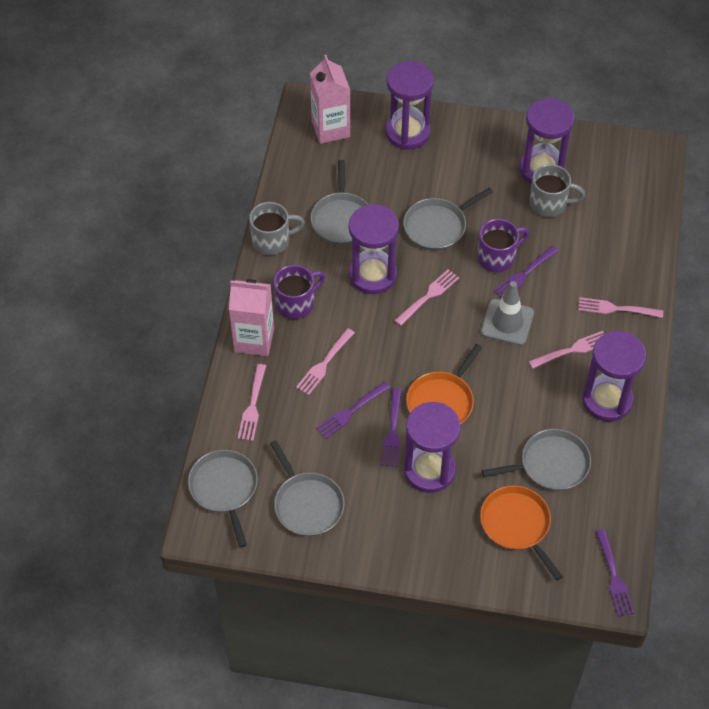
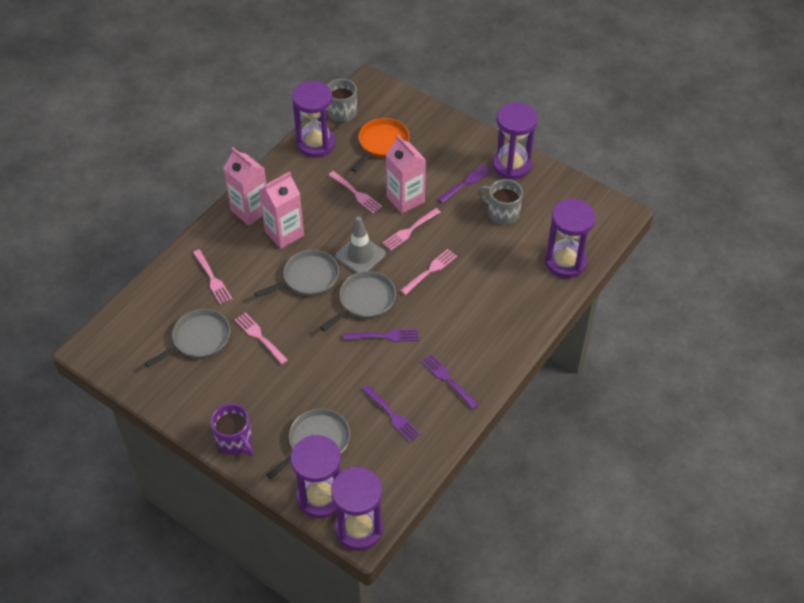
grey pan: [188,450,258,548] [270,440,345,536] [311,160,369,245] [403,188,493,251] [482,429,591,491] = 5 -> [144,309,230,367] [254,250,339,297] [266,408,350,479] [320,271,396,331] = 4
orange pan: [406,344,482,424] [480,485,563,581] = 2 -> [351,118,410,172] = 1
pink carton: [229,279,274,356] [310,55,350,144] = 2 -> [223,148,266,226] [259,172,304,249] [386,135,426,214] = 3
purple mug: [273,265,326,319] [477,219,529,273] = 2 -> [211,404,253,456] = 1

